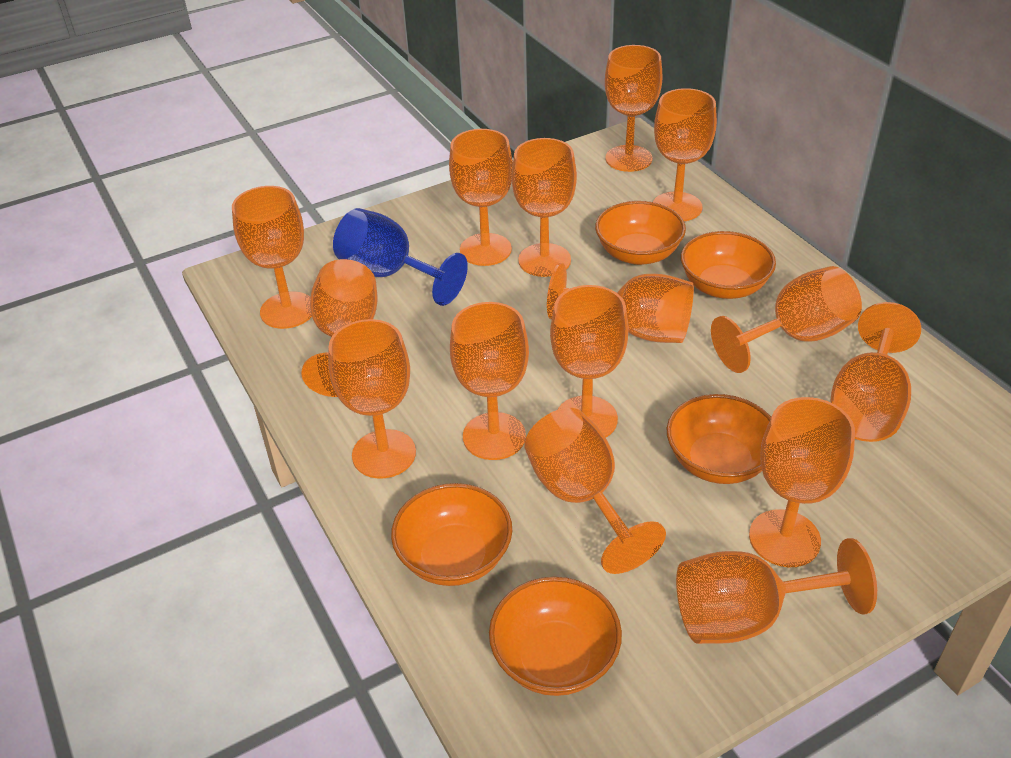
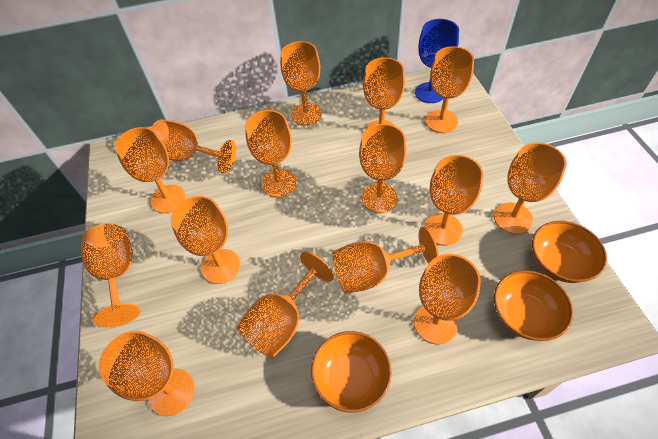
orange bowl: [391,483,512,586] [489,577,622,696] [595,201,686,265] [667,394,771,484] [681,231,776,299] = 5 -> [311,331,392,412] [494,270,573,341] [532,221,607,283] = 3

